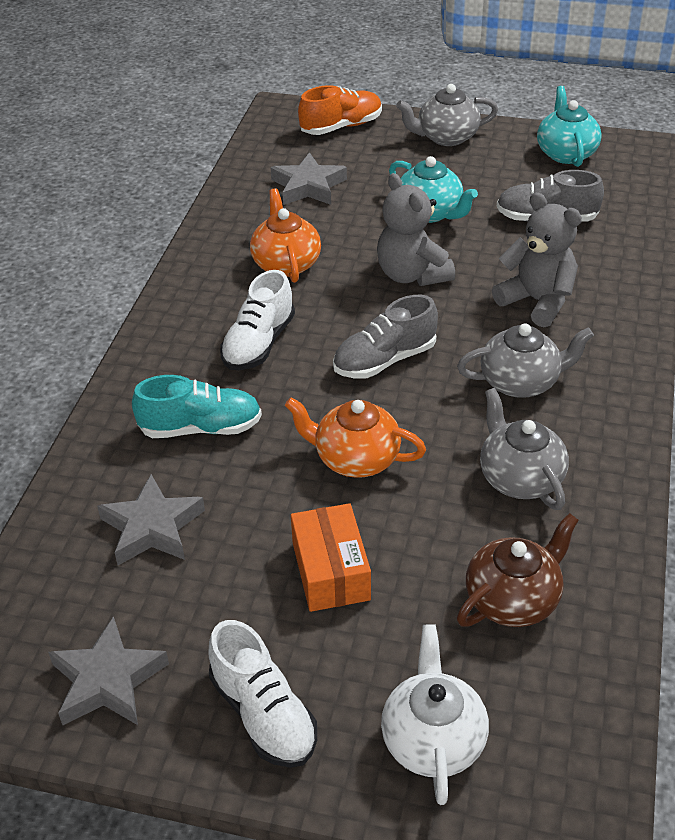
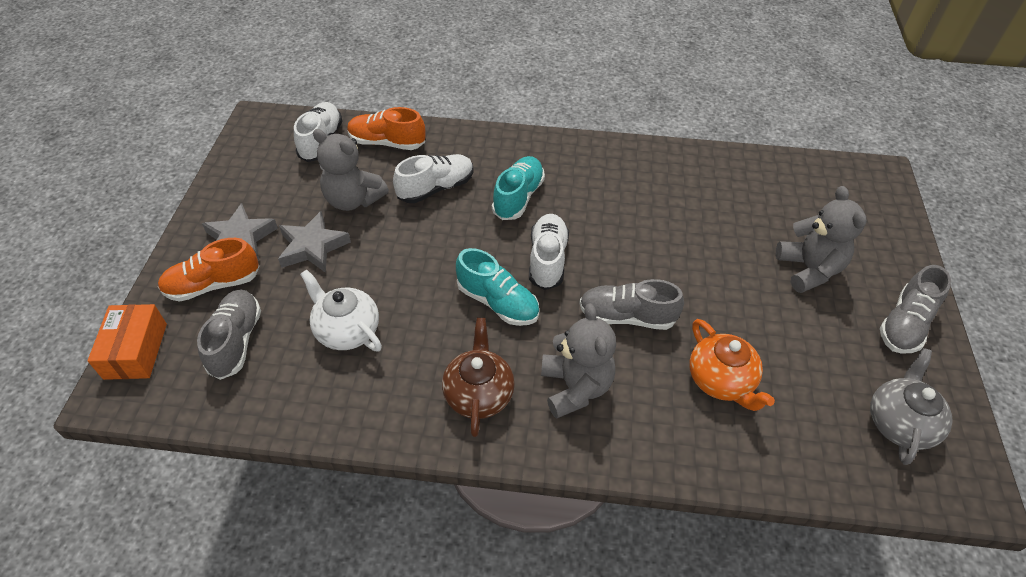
grey shoe: [333,295,438,379] [496,170,604,222] = 2 -> [197,290,261,380] [579,279,684,330] [880,265,951,354] = 3
grey star: [48,616,169,725] [97,474,205,565] [270,152,347,205] = 3 -> [202,203,278,260] [278,211,351,273] = 2
grey teapot: [396,84,498,146] [457,323,594,398] [480,388,569,510] = 3 -> [870,348,953,465] = 1
grey teddy bear: [377,173,455,286] [492,193,582,327] = 2 -> [313,129,389,211] [541,303,616,419] [776,186,867,293] = 3
orange shoe: [298,85,382,135] = 1 -> [158,238,259,302] [347,107,425,150] = 2
orange teapot: [250,188,321,283] [285,397,426,478] = 2 -> [689,319,775,411] = 1
turquoise shoe: [132,375,262,438] = 1 -> [456,248,539,326] [492,156,545,220] = 2
turquoise teapot: [389,156,478,223] [537,86,602,167] = 2 -> none = 0
white shoe: [208,620,317,768] [220,270,295,370] = 2 -> [294,102,343,162] [393,154,474,203] [529,214,569,290] = 3

